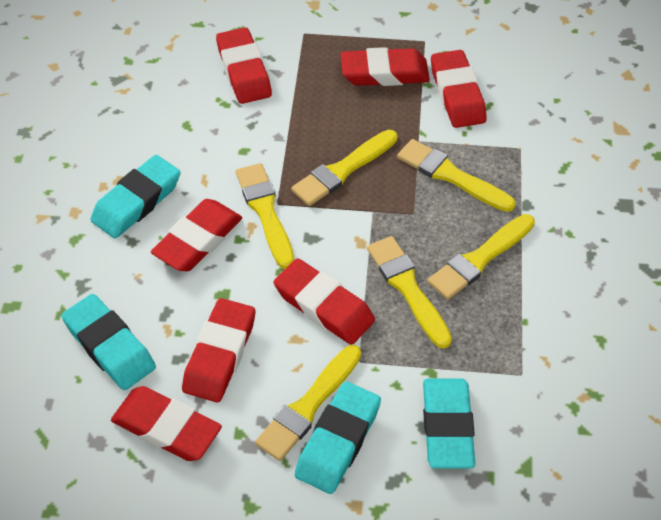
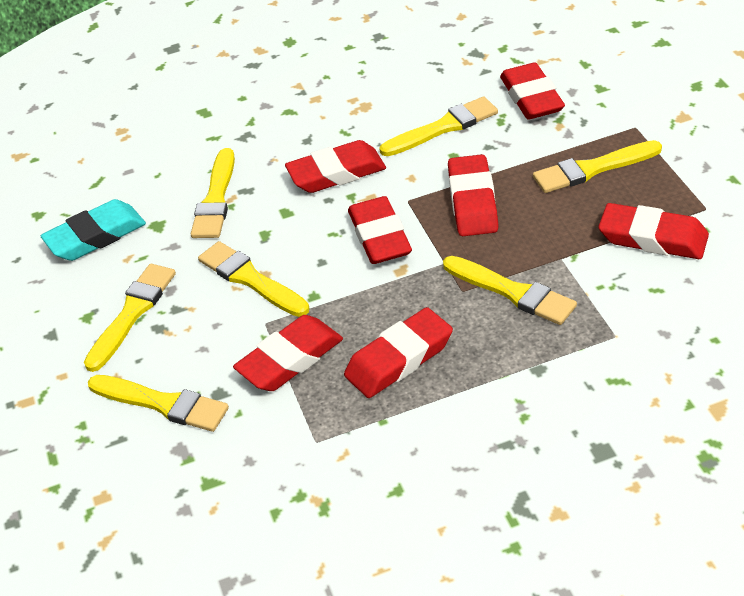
turquoise eraser: [62,294,156,390] [90,155,181,238] [295,381,381,494] [423,378,475,469] = 4 -> [41,199,146,261] = 1
yellow brush: [236,163,294,269] [255,345,361,461] [291,130,397,206] [367,236,452,348] [397,139,516,212] [427,214,535,300] = 6 -> [84,264,176,372] [88,375,229,432] [191,148,235,238] [198,241,309,317] [379,96,498,156] [443,256,577,325] [533,140,662,193] = 7

